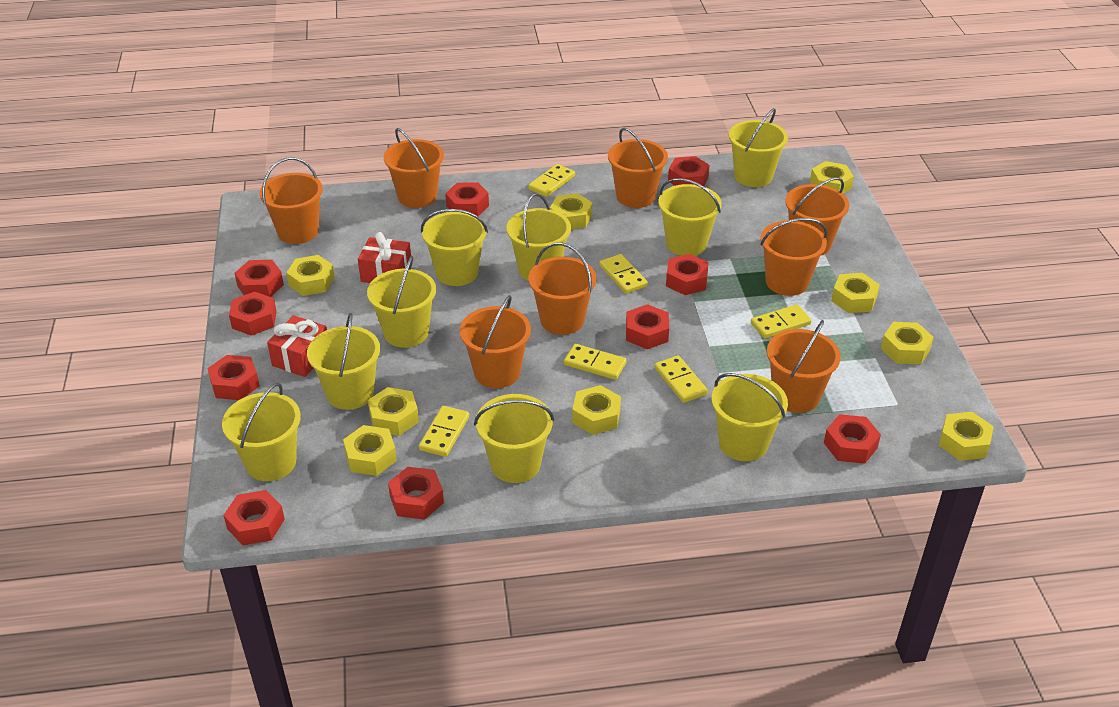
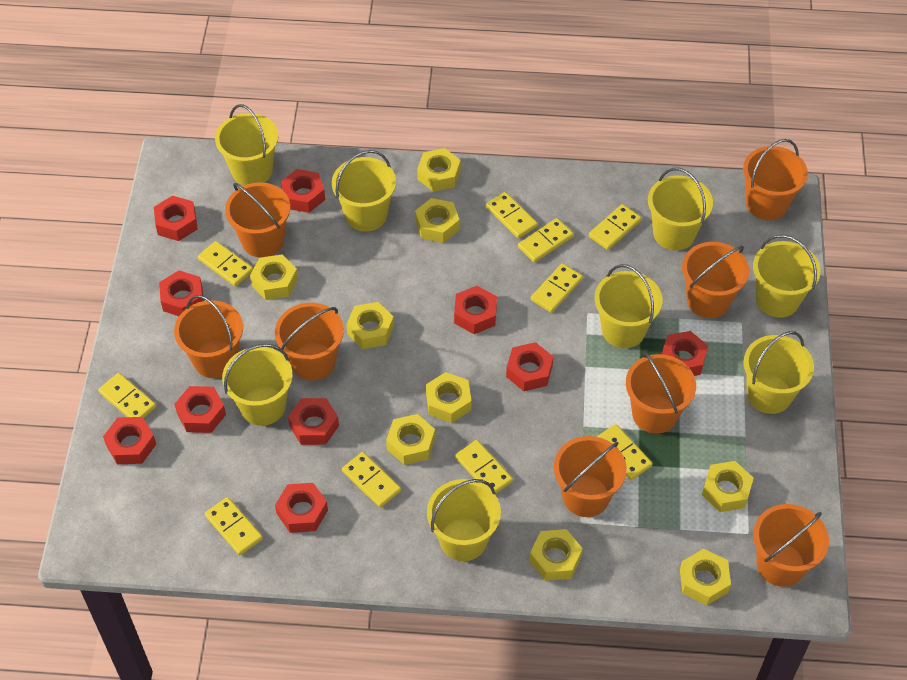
red gift: [267,315,327,377] [358,232,411,283] = 2 -> none = 0
yellow bucket: [222,383,301,481] [307,313,380,410] [367,256,436,348] [421,209,488,286] [474,394,554,483] [506,193,571,281] [658,178,722,256] [711,373,788,461] [729,108,788,187] = 9 -> [215,104,279,185] [222,344,293,426] [332,150,396,232] [427,479,501,561] [595,264,663,348] [648,168,713,251] [744,331,814,414] [753,235,821,318] = 8
yellow domino: [419,406,469,457] [528,164,575,197] [564,344,626,380] [600,254,648,294] [655,355,708,403] [751,304,812,338] = 6 -> [98,373,156,418] [198,241,253,286] [205,497,263,555] [342,452,401,508] [455,440,513,493] [486,192,538,238] [518,218,574,263] [531,263,583,313] [589,204,641,250] [596,424,653,480] = 10

